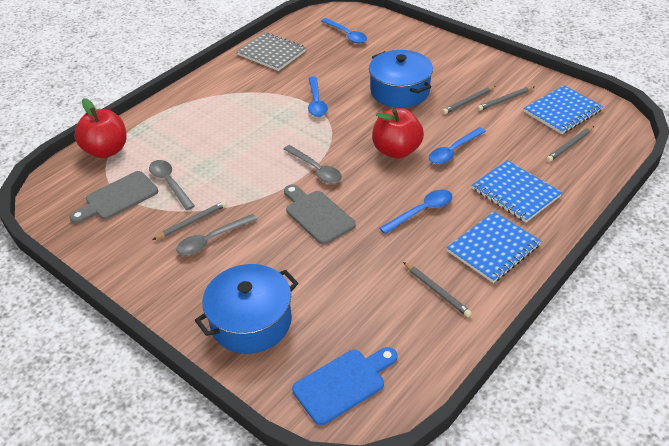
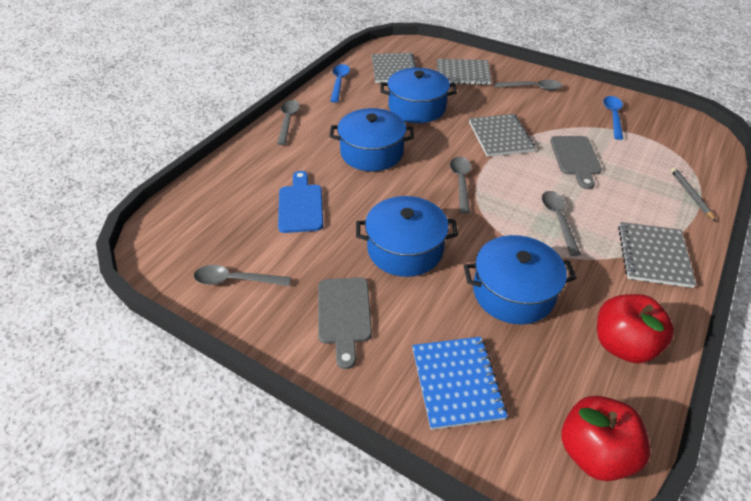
blue notebook: [447,211,541,283] [472,160,562,222] [524,85,603,134] = 3 -> [412,337,508,430] = 1
blue pot: [195,264,298,354] [369,50,433,108] = 2 -> [329,108,414,171] [356,196,458,277] [380,68,457,123] [464,235,577,324] = 4
blue spoon: [308,76,328,117] [321,18,367,43] [380,190,452,234] [429,127,486,164] = 4 -> [330,64,350,103] [603,96,623,140] = 2
grey notebook: [237,32,306,71] = 1 -> [371,53,416,83] [437,59,492,85] [469,114,535,157] [618,222,696,288] = 4
grey pencil: [153,201,227,240] [403,262,472,317] [442,86,495,114] [477,86,535,111] [546,126,594,162] = 5 -> [671,168,716,222] = 1
grey spoon: [149,160,195,210] [176,214,258,255] [283,145,342,184] = 3 -> [194,265,291,286] [277,100,300,145] [450,157,471,214] [494,80,562,91] [542,191,581,256] = 5

